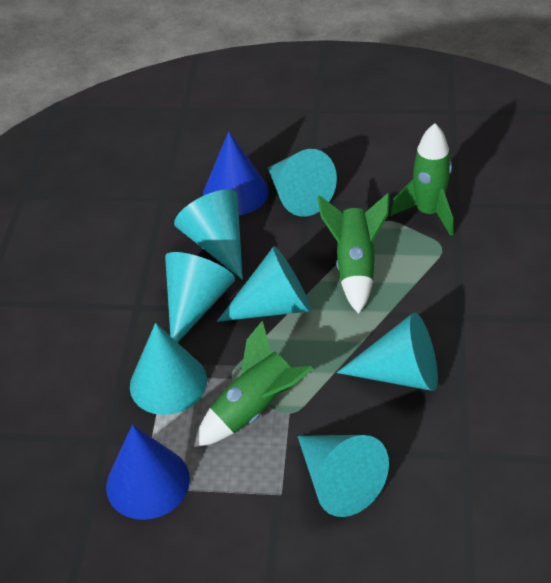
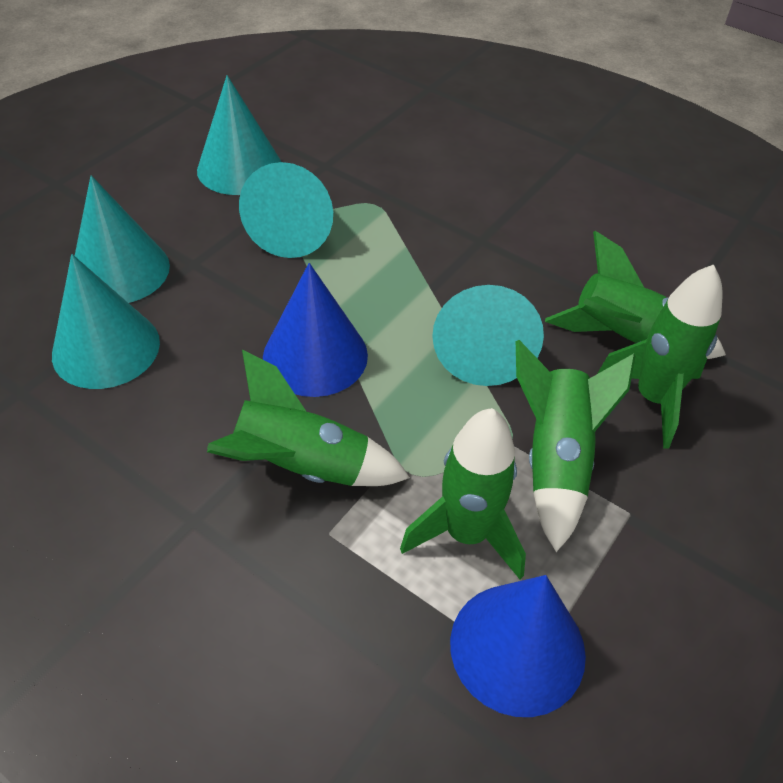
green rocket: [194,320,313,447] [318,193,390,314] [390,123,453,236] = 3 -> [207,350,410,486] [400,408,526,579] [516,340,635,552] [545,231,726,359] [597,264,723,449] = 5
turquoise cone: [130,323,207,415] [165,252,235,343] [174,189,243,280] [217,246,311,322] [268,149,337,216] [298,435,389,517] [337,312,438,391] = 7 -> [52,254,160,389] [75,175,170,303] [197,75,281,195] [239,162,333,258] [432,285,544,386] = 5

